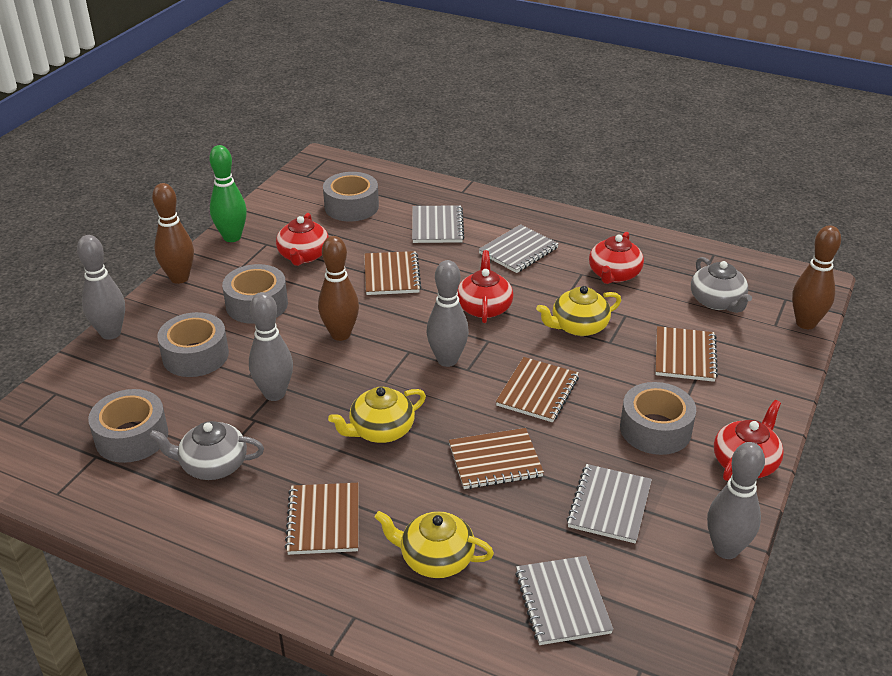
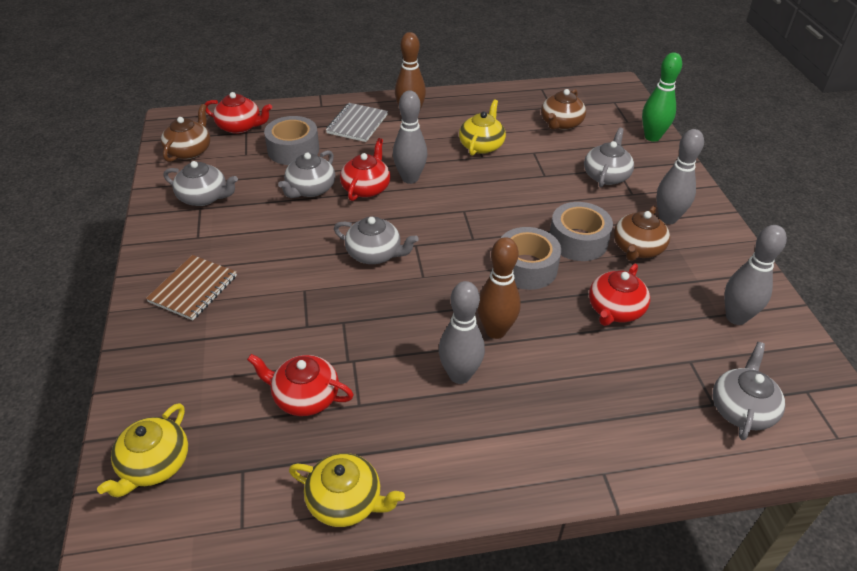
brown bowling pin: [152,183,194,284] [318,236,359,341] [792,225,841,329] = 3 -> [395,32,426,112] [477,237,521,339] = 2
brown notebook: [285,483,359,555] [364,251,421,295] [449,428,544,489] [496,357,579,422] [655,326,718,382] = 5 -> [146,255,237,320] = 1
brown teapot: none = 0 -> [161,104,210,162] [541,89,586,130] [614,206,670,261] = 3
grey notebook: [412,205,464,243] [478,224,559,273] [515,556,613,645] [567,464,652,543] = 4 -> [326,103,388,142] = 1
grey tape: [88,389,168,463] [157,312,229,377] [222,264,288,324] [323,172,379,221] [620,382,696,455] = 5 -> [264,116,319,165] [501,227,561,290] [550,202,613,261] = 3
grey teapot: [149,421,264,480] [691,257,752,313] = 2 -> [164,161,238,206] [278,150,335,198] [334,217,418,264] [584,128,634,187] [713,342,785,440] = 5

